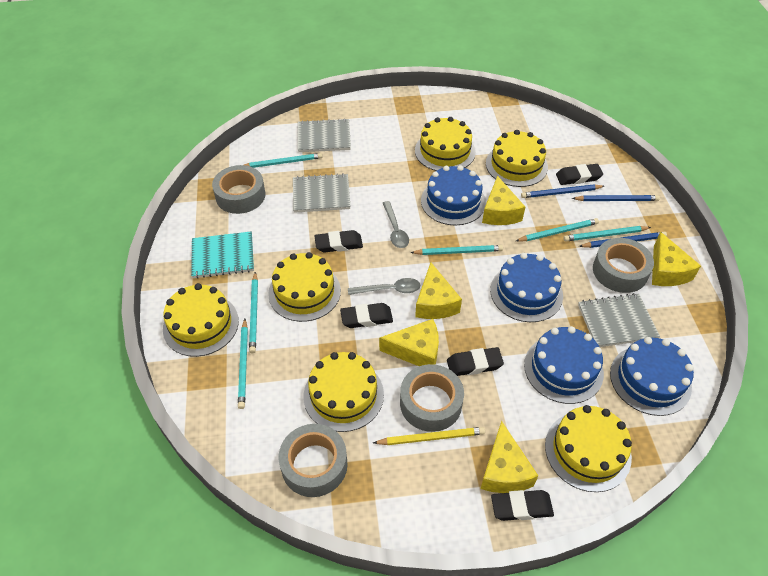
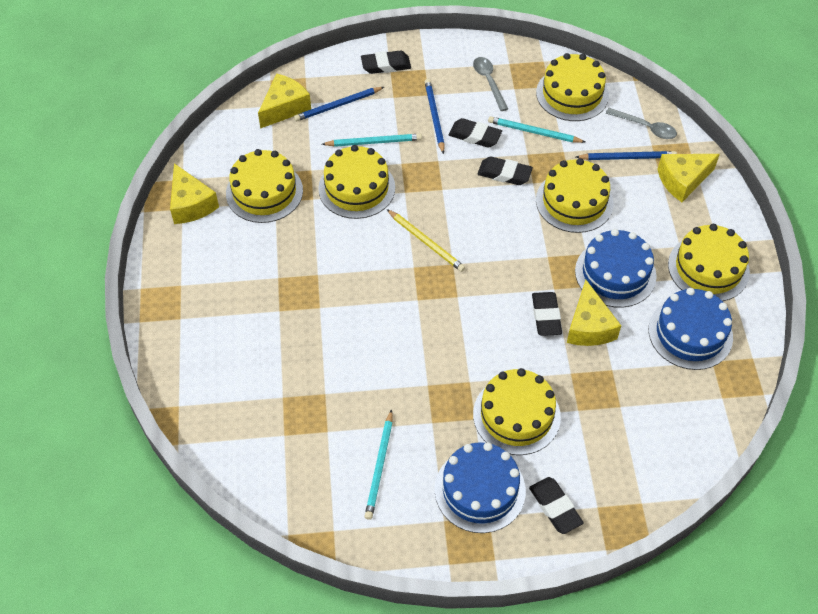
blue cake: [421,165,486,225] [490,253,563,322] [524,326,604,404] [610,337,694,416] = 4 -> [435,442,526,533] [575,229,657,308] [649,288,733,370] = 3
grey notebook: [293,174,351,213] [298,118,351,152] [578,293,660,347] = 3 -> none = 0
grey tape: [212,165,265,214] [279,424,348,497] [400,364,464,432] [593,238,654,293] = 4 -> none = 0
turquoise notebook: [191,231,254,279] = 1 -> none = 0
turquoise pencil: [238,319,248,409] [244,153,322,168] [249,272,258,353] [410,245,503,255] [516,218,599,241] [563,226,651,241] = 6 -> [322,134,422,147] [365,409,393,520] [488,116,585,143] = 3
yellow cheese: [379,319,439,366] [415,263,462,319] [480,421,538,493] [482,176,525,225] [652,232,701,286] = 5 -> [170,163,219,224] [258,73,311,129] [567,280,621,346] [658,154,720,202] = 4

